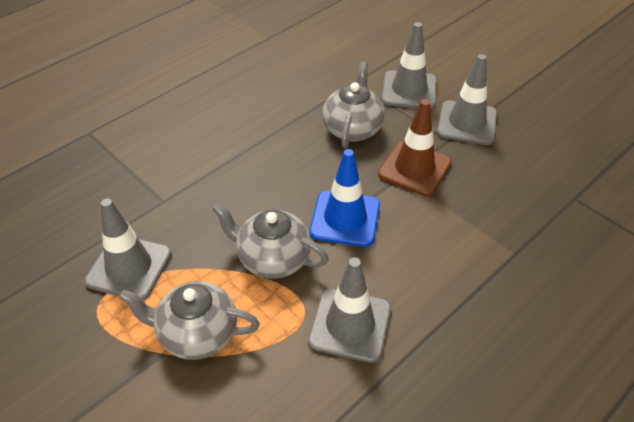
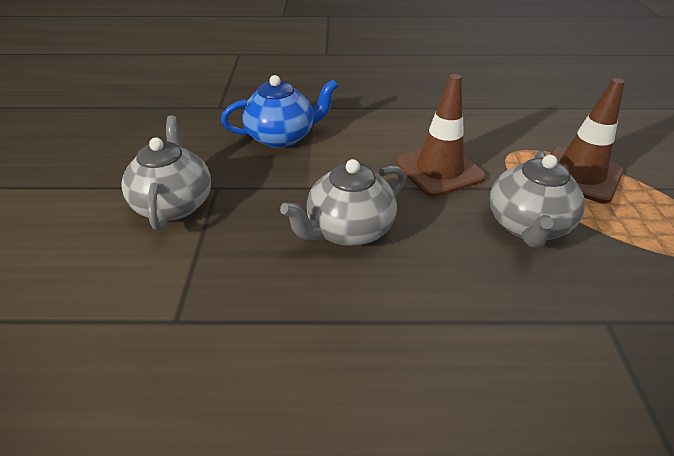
blue teapot: none = 0 -> [221,75,338,148] = 1
blue traffic cone: [310,149,380,247] = 1 -> none = 0
brown traffic cone: [378,99,452,196] = 1 -> [396,74,486,197] [550,78,625,203] = 2
grey traffic cone: [85,198,172,300] [308,257,391,363] [382,22,437,109] [437,54,497,145] = 4 -> none = 0

